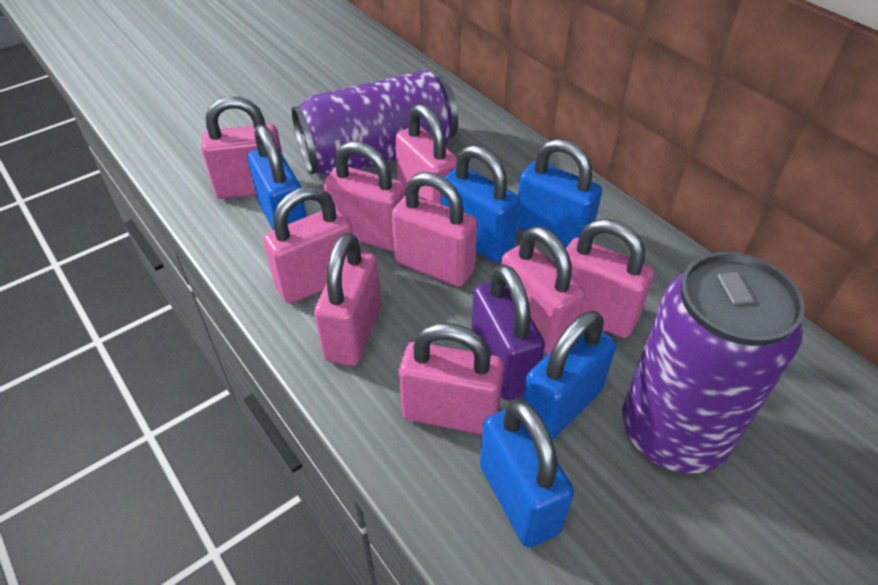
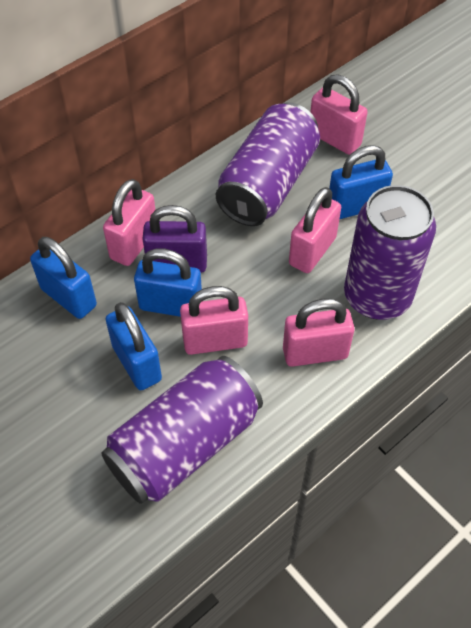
blue padlock: [247,125,307,230] [441,145,520,262] [480,400,574,548] [517,139,602,248] [522,311,616,440] = 5 -> [30,237,97,319] [106,302,162,390] [134,248,202,317] [329,145,393,219] = 4
pink padlock: [201,96,283,199] [263,186,353,304] [314,233,381,366] [324,141,406,251] [392,172,477,287] [395,104,458,204] [399,323,504,435] [501,226,585,354] [566,219,654,338] = 9 -> [103,179,155,266] [180,286,248,355] [283,298,354,367] [289,187,341,273] [310,74,368,155] = 5
purple can: [292,70,458,175] [622,252,805,473] = 2 -> [101,356,263,504] [216,102,320,226] [344,185,436,320] = 3

